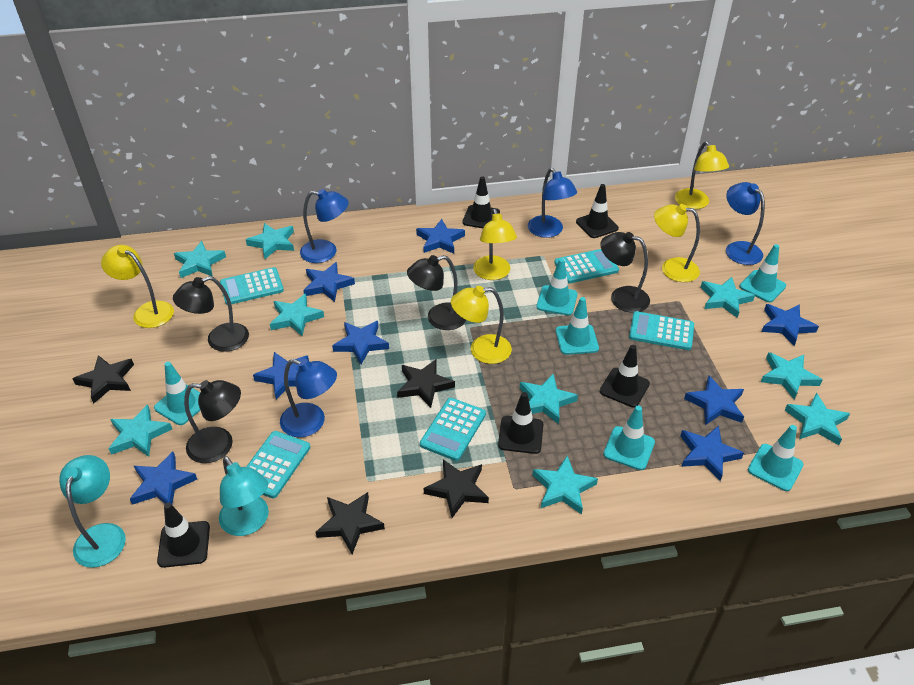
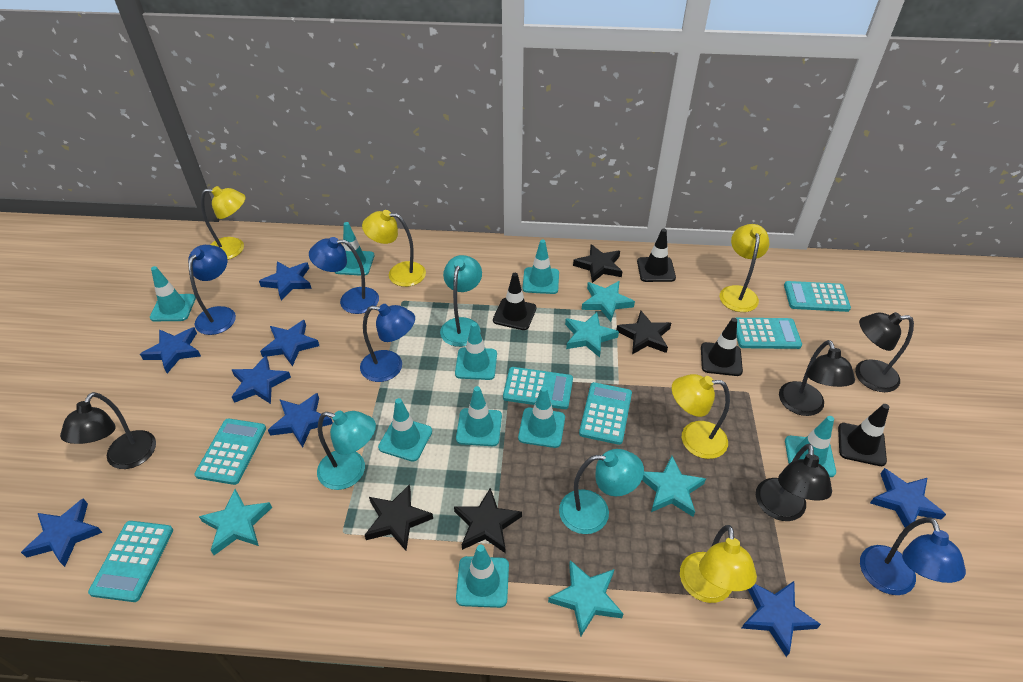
black traffic cone: [157,503,210,568] [462,176,500,228] [498,392,543,454] [576,184,619,238] [600,345,650,407] = 5 -> [493,273,537,330] [637,228,676,282] [701,318,743,376] [838,404,889,466] = 4
turquoise calculator: [220,267,284,305] [246,431,311,498] [420,398,486,461] [554,249,619,283] [629,311,694,350] = 5 -> [88,521,173,602] [194,418,266,485] [503,367,573,409] [579,382,632,445] [736,318,802,349] [784,281,851,312] = 6
turquoise lamp: [59,455,126,568] [219,456,269,536] = 2 -> [317,411,376,490] [440,255,482,347] [559,449,644,534] = 3
turquoise star: [109,404,172,457] [174,241,226,278] [246,223,294,259] [270,294,324,336] [520,373,578,424] [533,455,598,514] [701,277,755,318] [761,352,822,399] [785,393,850,445] = 9 -> [199,489,272,555] [548,560,623,636] [565,312,619,358] [581,281,635,322] [642,456,706,517] = 5
turquoise traffic cone: [154,362,200,425] [536,258,578,316] [556,297,599,355] [603,406,655,470] [740,244,786,302] [748,425,804,491] = 6 -> [150,266,196,321] [335,222,374,276] [378,398,432,461] [455,322,497,380] [456,386,502,446] [456,545,509,608] [518,387,565,448] [522,240,559,294] [785,416,836,477] = 9

